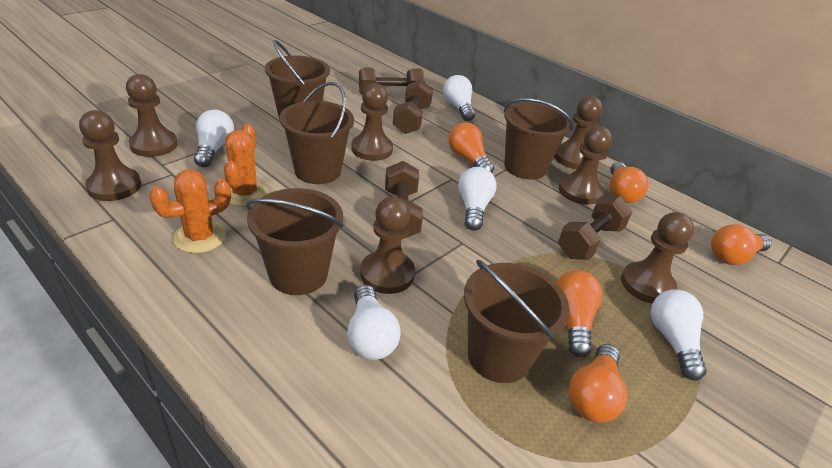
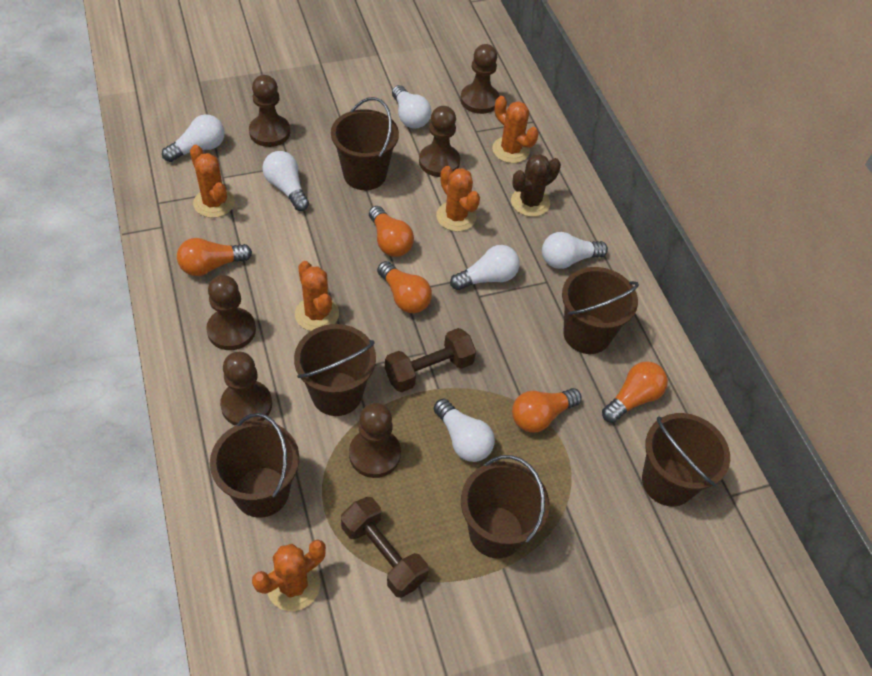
brown bucket: [246,188,344,295] [265,40,330,120] [279,82,354,184] [464,260,569,383] [504,98,573,180] = 5 -> [210,413,299,518] [294,324,376,416] [331,97,399,190] [461,455,550,558] [562,267,639,354] [642,413,730,506] = 6
brown cactus: none = 0 -> [511,154,561,217] = 1
brown dumbbell: [359,67,425,94] [385,161,423,238] [393,80,433,134] [558,196,633,260] = 4 -> [341,497,429,598] [385,328,476,392] = 2
brown pawn: [79,110,141,201] [126,74,178,157] [351,83,393,161] [360,197,415,294] [554,96,603,169] [559,126,612,205] [621,212,694,304] = 7 -> [206,275,256,350] [220,352,272,426] [249,75,290,147] [349,403,401,478] [419,106,460,177] [460,44,499,114] = 6
orange cactus: [149,170,231,253] [224,124,268,206] = 2 -> [190,145,235,218] [252,539,326,611] [295,261,339,331] [436,166,480,232] [492,96,539,163] = 5
white light bulb: [194,110,234,167] [347,285,401,360] [443,75,475,121] [458,167,496,231] [651,289,707,380] = 5 -> [162,114,225,162] [262,151,309,211] [392,85,431,129] [434,399,495,462] [450,245,520,290] [542,232,608,269] = 6

